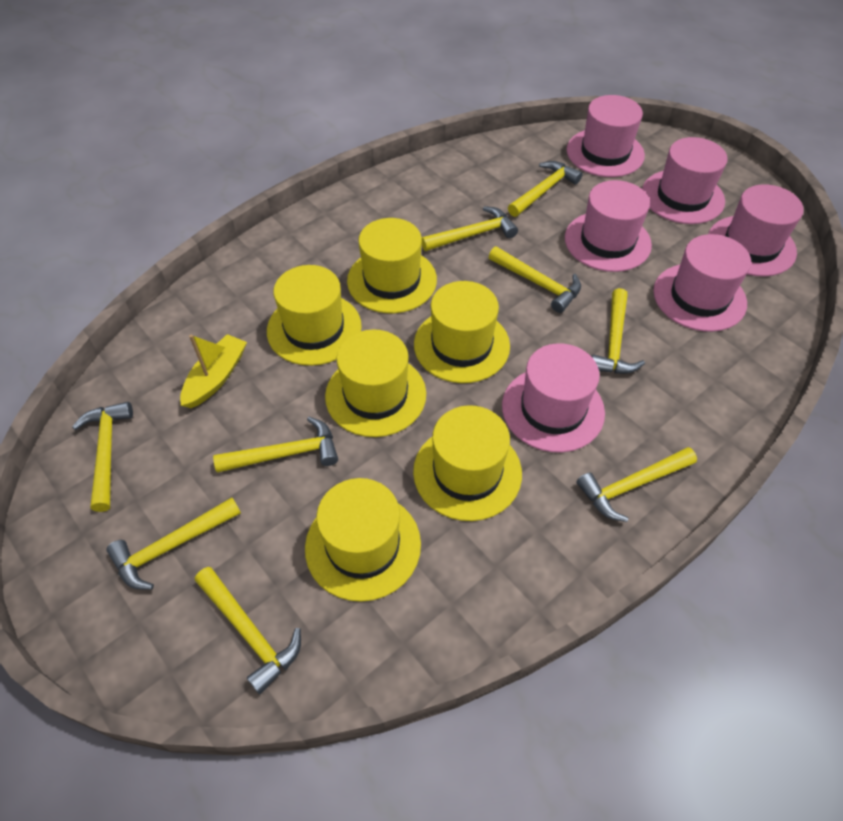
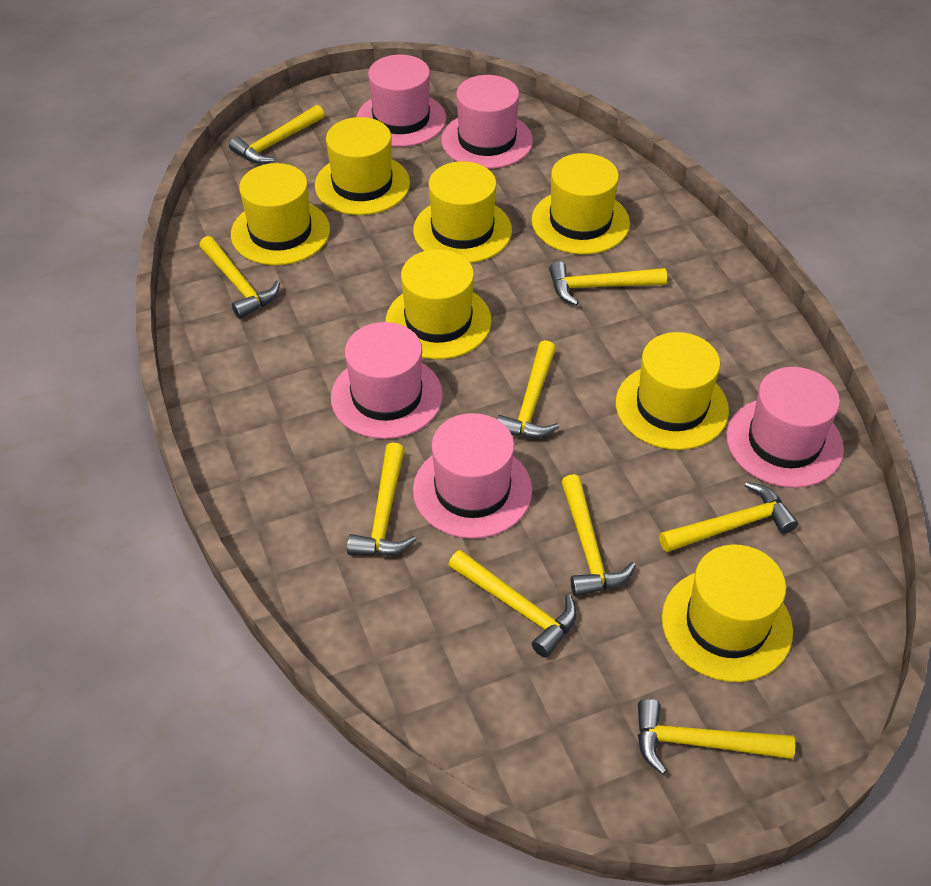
pink hat: [502,343,605,452] [565,180,652,272] [567,95,645,177] [642,137,728,224] [653,234,751,332] [708,184,804,276] = 6 -> [331,322,443,439] [357,55,446,147] [413,413,532,539] [441,75,533,169] [727,367,844,488] = 5
yellow boat: [180,334,247,408] = 1 -> none = 0
yellow hat: [267,265,362,366] [305,478,421,602] [325,329,426,437] [347,218,437,313] [413,405,522,521] [414,281,510,383] = 6 -> [231,163,330,265] [315,117,410,215] [386,249,492,359] [413,161,512,263] [532,153,630,254] [616,332,729,450] [662,544,793,682] = 7

